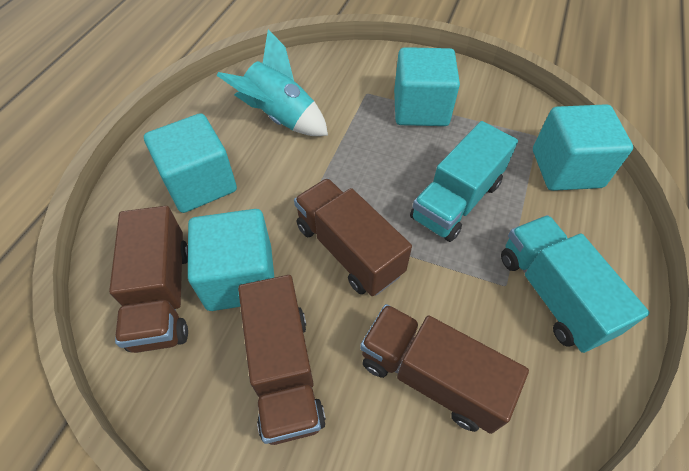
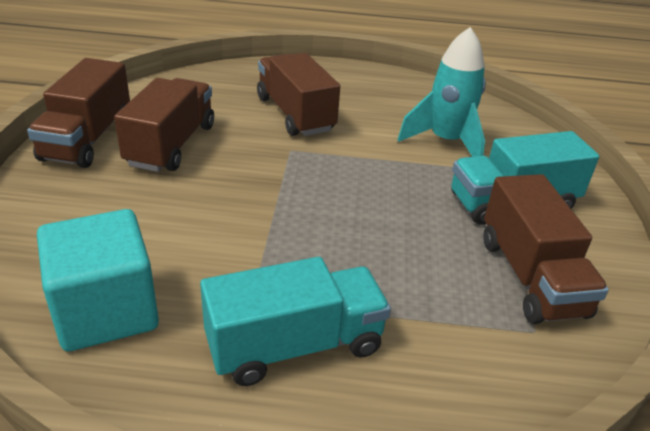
turquoise cube: [144,113,237,213] [188,209,274,311] [394,47,460,126] [533,104,633,191] = 4 -> [37,209,159,351] = 1

